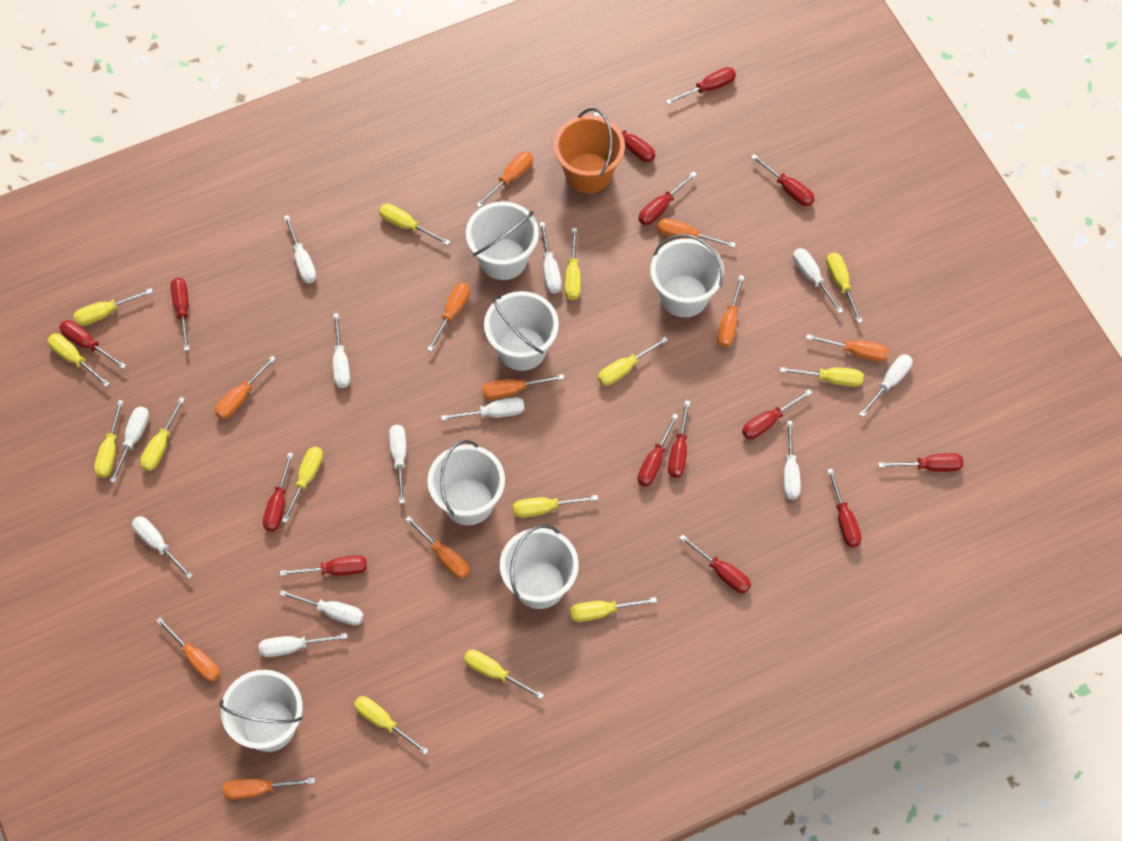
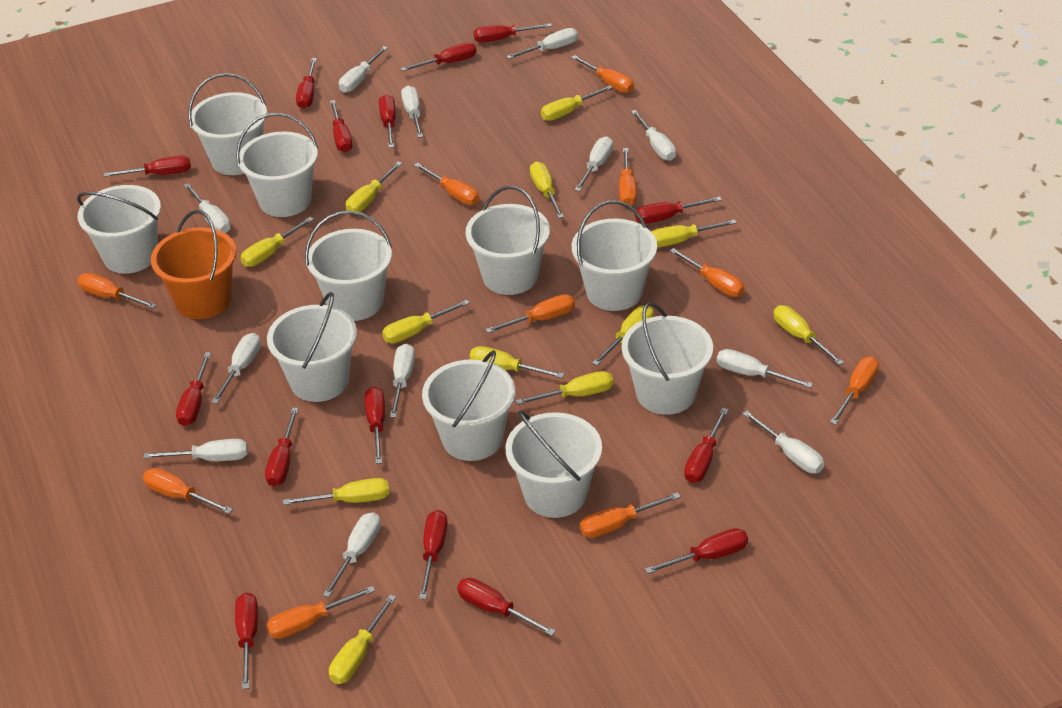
red screwdriver: [59,320,126,369] [171,278,190,351] [263,452,293,532] [280,556,367,576] [593,112,655,162] [638,171,697,225] [638,414,679,487] [666,67,736,105] [668,400,690,478] [679,534,751,593] [742,389,812,439] [751,154,815,206] [827,468,862,547] [878,453,964,472] = 14 -> [104,155,191,177] [176,352,211,426] [235,593,258,689] [265,407,299,487] [296,58,317,109] [330,100,353,152] [365,387,385,464] [379,95,396,148] [401,42,477,71] [419,510,448,599] [457,578,556,636] [474,23,552,43] [635,196,722,224] [645,528,748,574] [684,408,729,483] = 15
white bucket: [219,670,303,752] [428,440,505,525] [466,201,539,280] [484,291,559,371] [500,524,579,609] [650,234,724,317] = 6 -> [77,185,161,274] [188,73,267,175] [236,113,318,217] [267,292,357,402] [305,211,392,321] [422,350,515,461] [465,186,550,295] [506,410,602,518] [572,201,657,311] [622,302,713,415] = 10
yellow screwdriver: [47,333,110,387] [73,288,153,326] [94,400,123,478] [140,397,185,471] [282,447,323,523] [354,696,429,755] [379,204,450,245] [464,650,544,699] [513,495,598,518] [565,228,581,300] [570,597,657,622] [598,337,668,386] [780,367,863,387] [826,252,863,323] = 14 -> [241,217,314,267] [283,478,389,505] [329,594,396,684] [346,162,402,212] [382,300,470,343] [469,346,564,378] [515,371,613,405] [530,162,564,218] [541,85,613,121] [592,305,654,366] [652,219,737,247] [773,305,844,365] = 12

